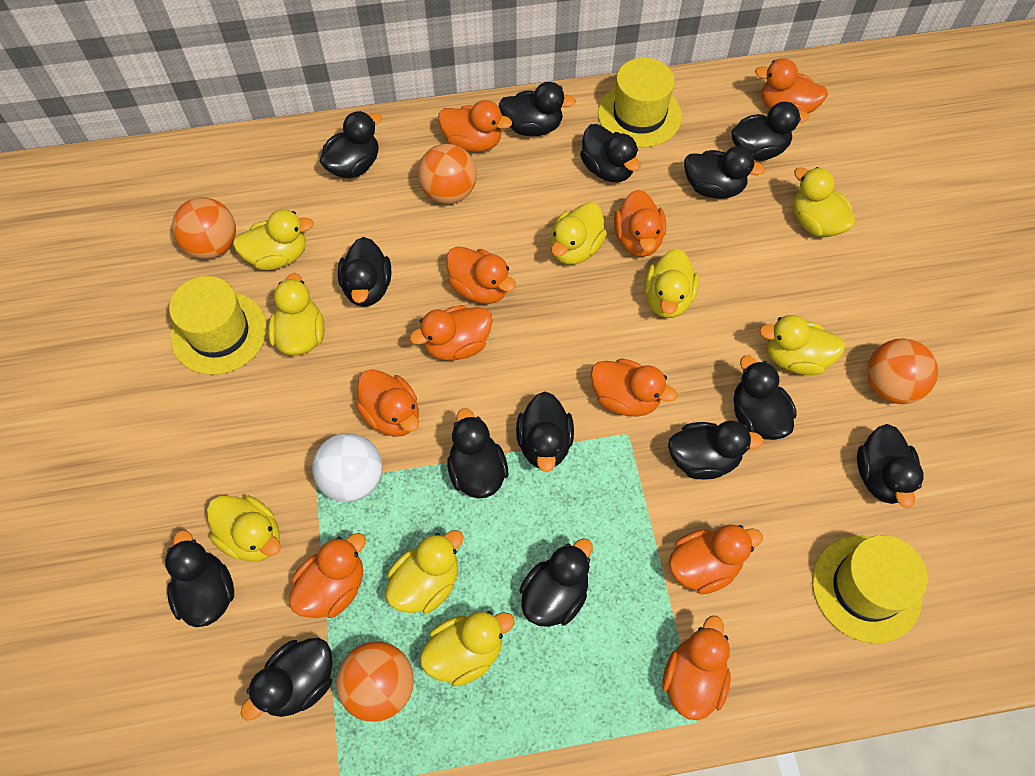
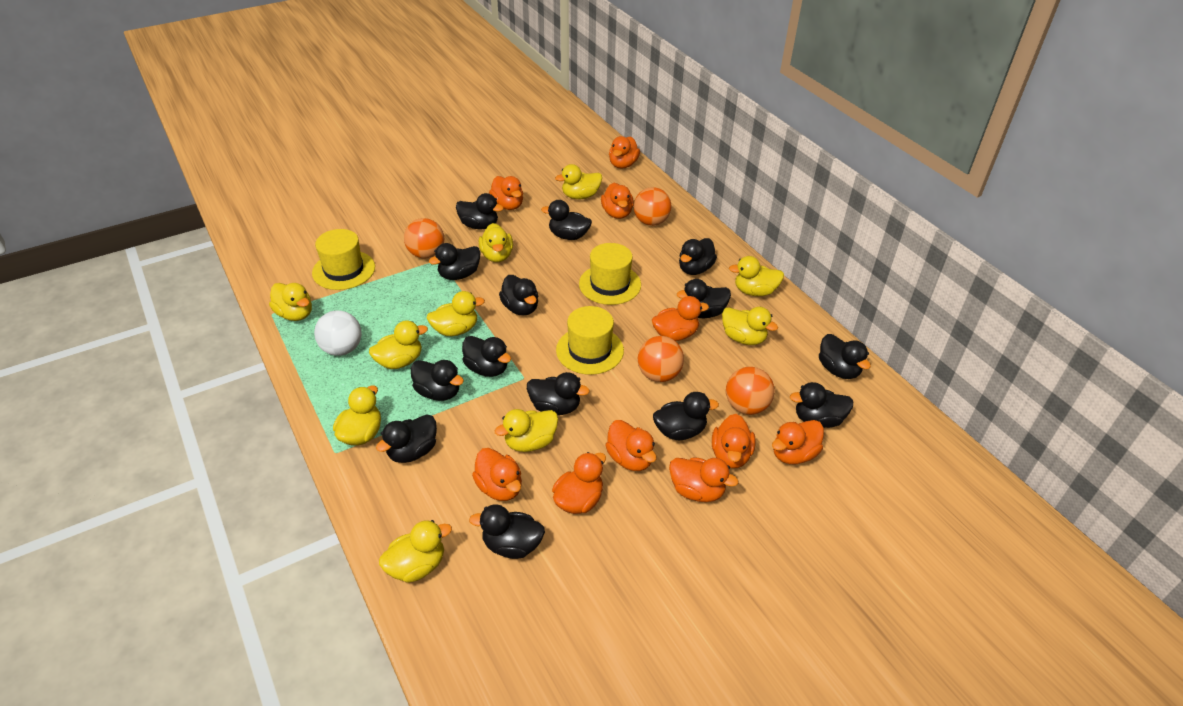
yellow duck: [207,495,281,562] [233,209,314,270] [268,273,324,355] [386,530,463,614] [420,611,515,687] [550,202,607,265] [644,249,699,318] [759,315,846,375] [793,167,855,237] = 9 -> [269,283,312,321] [333,385,381,446] [369,321,428,369] [379,520,452,583] [427,291,485,336] [479,223,513,262] [494,409,558,452] [555,164,602,199] [722,307,778,345] [729,256,784,296] = 10

